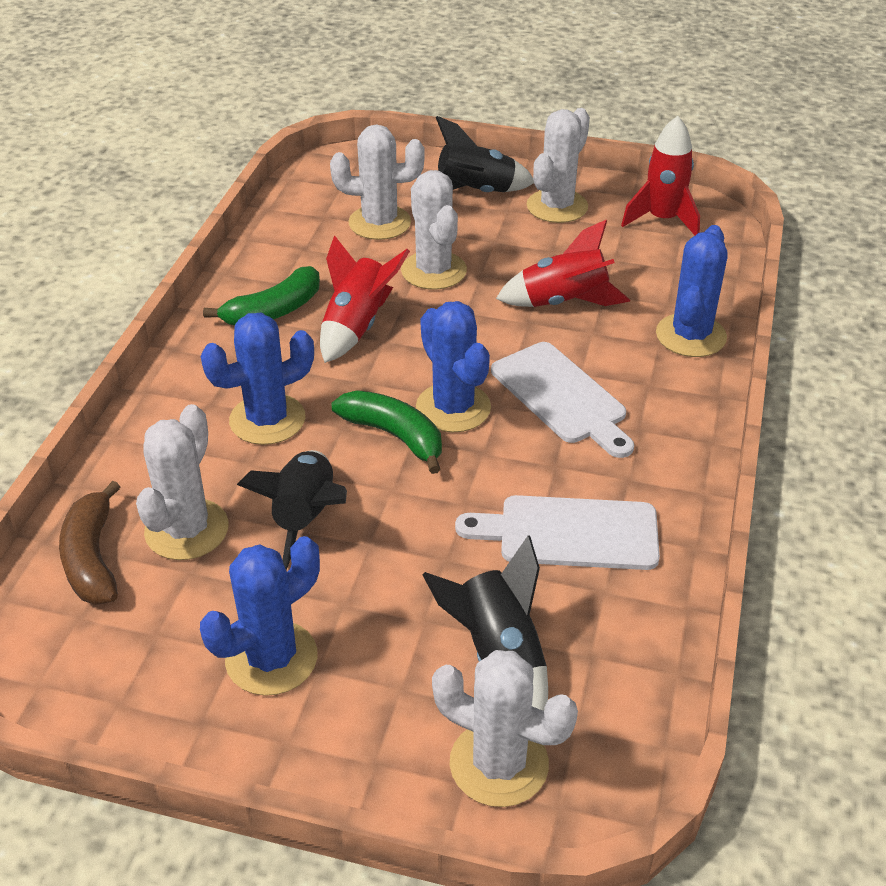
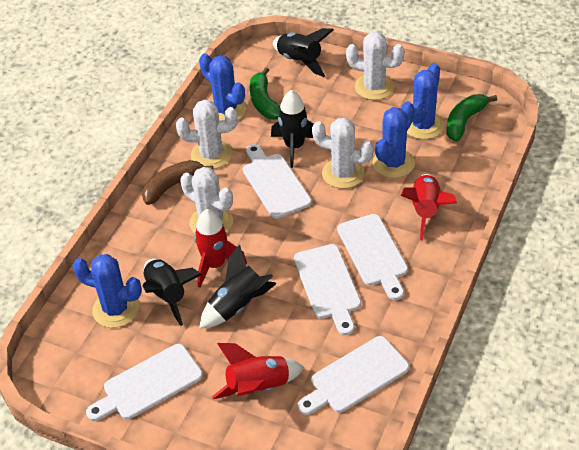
black rocket: [237,450,347,570] [422,535,548,711] [436,116,534,192] = 3 -> [143,259,202,326] [200,244,276,328] [271,90,314,168] [273,28,334,77] = 4
white cactus: [136,404,229,560] [330,124,425,240] [401,170,467,290] [432,650,578,807] [527,108,590,223] = 5 -> [176,100,238,169] [180,167,233,233] [312,118,374,189] [346,32,404,100] = 4
white cutting board: [455,495,660,570] [491,342,634,458] = 2 -> [86,344,203,421] [243,144,312,219] [294,244,361,335] [298,336,409,415] [337,214,408,300] = 5

